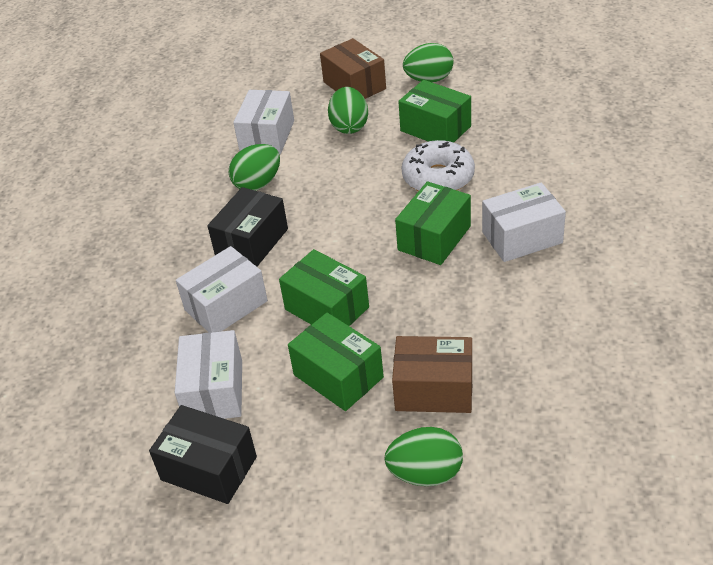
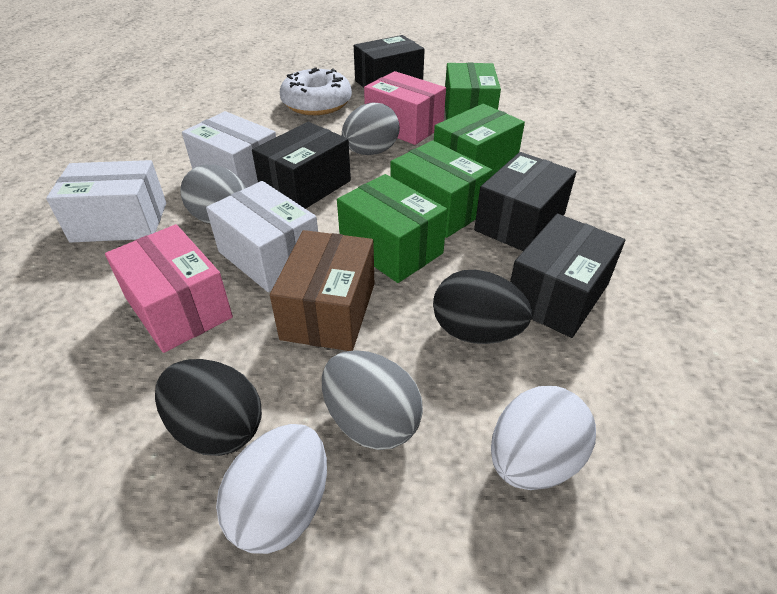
black box: [149,405,257,504] [207,187,288,267] = 2 -> [252,122,351,209] [354,35,425,88] [474,152,576,251] [510,214,625,338] = 4
black egg: none = 0 -> [155,359,262,456] [433,270,532,344] = 2
brown box: [320,38,386,99] [392,336,472,413] = 2 -> [270,230,374,351] = 1
green egg: [229,144,280,191] [328,87,368,134] [384,427,463,486] [403,43,453,82] = 4 -> none = 0
grey egg: none = 0 -> [180,165,246,224] [322,350,423,450] [342,103,400,155] = 3
pink box: none = 0 -> [105,224,233,353] [364,71,446,145] = 2
white box: [175,330,242,419] [176,246,268,333] [233,90,294,154] [482,182,566,262] = 4 -> [46,160,166,243] [182,111,276,188] [206,181,318,292] = 3
white egg: none = 0 -> [216,424,327,554] [491,386,596,490] = 2

